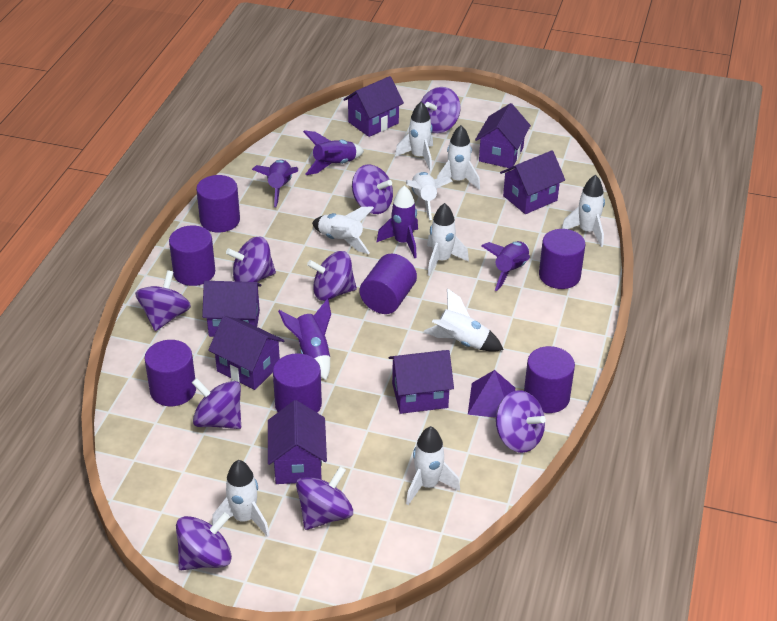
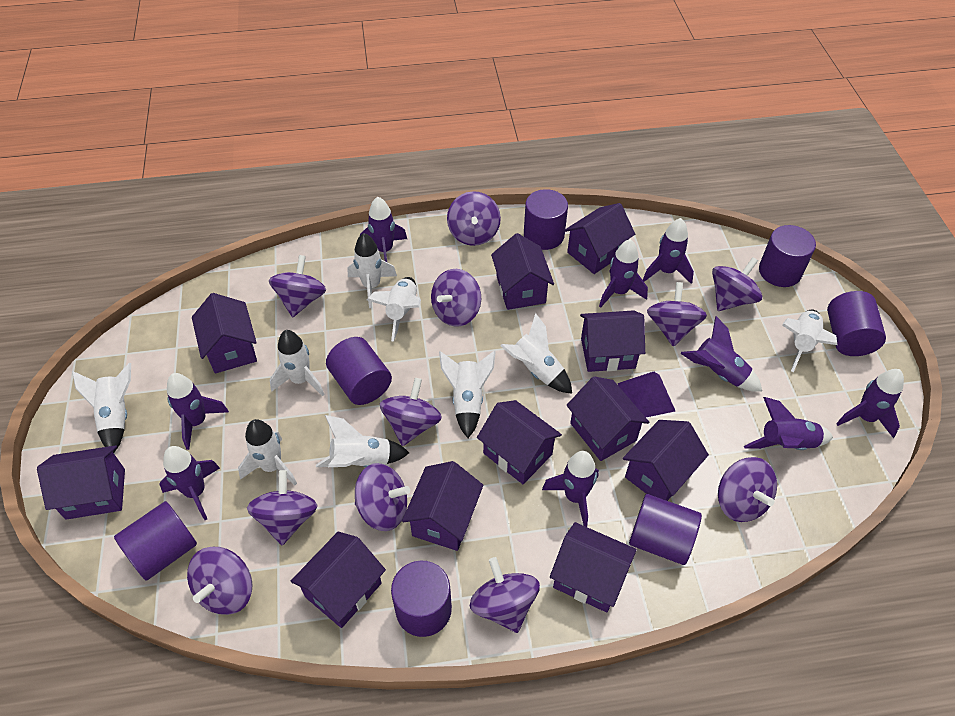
purple house: [202,281,262,337] [208,316,285,390] [268,400,327,484] [343,76,404,137] [389,350,454,414] [475,103,531,168] [500,150,565,214] = 7 -> [37,445,125,520] [192,293,257,373] [291,532,386,628] [402,461,483,551] [477,400,562,484] [491,233,554,310] [550,522,637,612] [564,203,635,274] [566,376,649,461] [580,310,645,372] [623,420,709,501] = 11
purple rocket: [252,160,298,207] [278,299,331,380] [303,130,364,175] [376,185,418,258] [482,241,530,291] = 5 -> [159,446,220,520] [167,373,229,450] [360,197,407,262] [542,451,599,527] [599,239,648,308] [643,218,694,284] [680,316,762,392] [744,397,833,450] [836,369,904,438] = 9
purple spinning top: [135,270,191,331] [176,512,232,570] [192,378,241,429] [226,236,276,282] [296,466,353,530] [307,251,357,301] [352,164,393,214] [421,87,461,133] [496,391,546,453] = 9 -> [187,547,253,615] [247,470,318,545] [269,255,326,317] [355,463,410,531] [380,378,442,446] [431,269,481,327] [447,191,501,246] [470,557,540,633] [647,282,707,347] [712,257,763,311] [718,457,777,522] = 11

